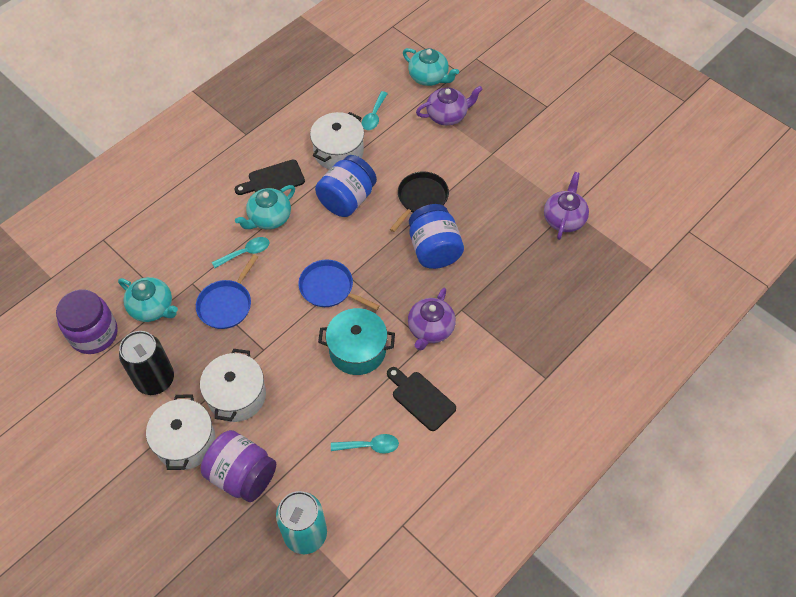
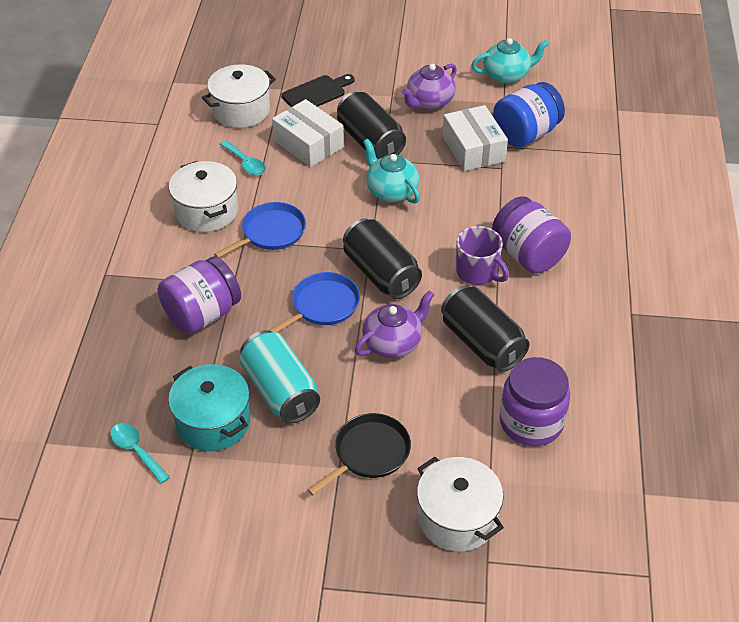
black can: [119,331,174,395] = 1 -> [337,92,406,159] [343,218,422,299] [441,285,530,372] = 3
black cutting board: [235,160,305,195] [387,367,456,431] = 2 -> [281,74,354,107] = 1
blue jar: [315,155,377,217] [409,204,464,269] = 2 -> [493,82,565,147] = 1
purple jar: [56,290,118,354] [201,430,276,502] = 2 -> [158,256,241,334] [492,196,571,273] [500,357,570,446] = 3
purple mug: none = 0 -> [456,226,509,285] = 1
purple teapot: [408,288,456,351] [416,86,483,126] [544,172,589,240] = 3 -> [355,290,434,358] [402,64,457,110] = 2
turquoise spoon: [212,237,270,268] [331,434,399,454] [362,91,388,130] = 3 -> [110,423,170,484] [220,140,266,176] = 2
turquoise teapot: [118,277,178,322] [235,185,295,229] [403,48,459,86] = 3 -> [363,139,420,204] [471,38,549,84] = 2
white box: none = 0 -> [272,99,344,167] [442,105,508,171] = 2

